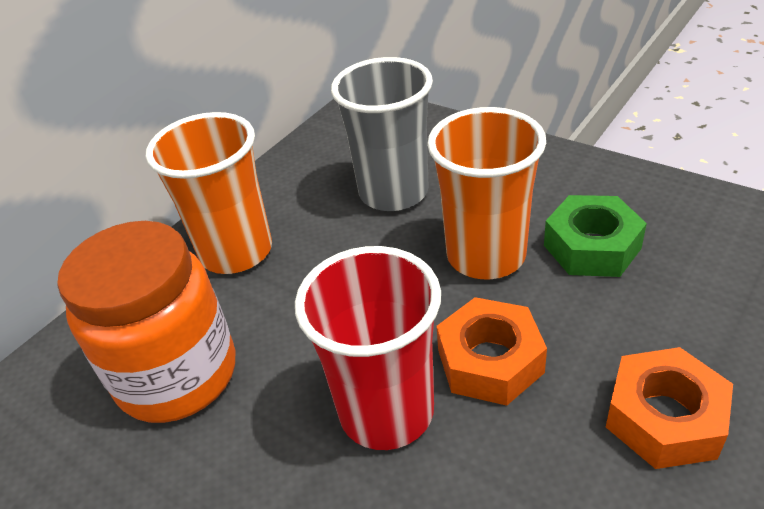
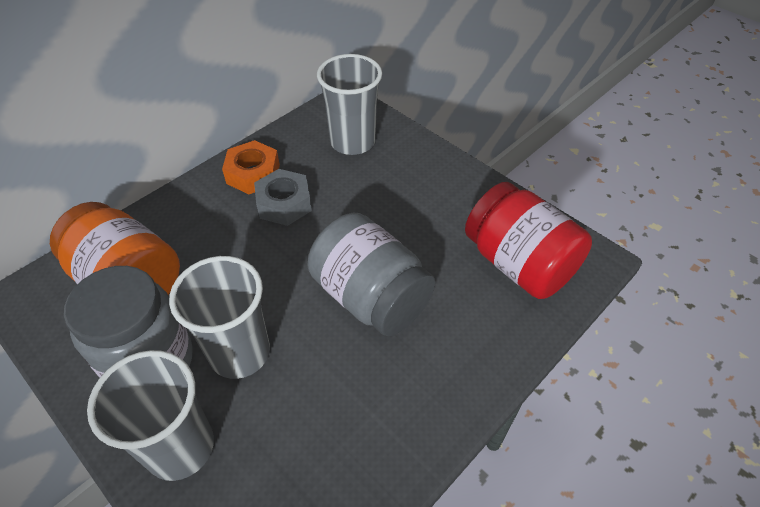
green nut: [544,195,647,277] = 1 -> none = 0
grey cup: [331,57,433,211] = 1 -> [87,350,214,481] [169,256,270,379] [317,54,382,155] = 3
grey jar: none = 0 -> [64,266,193,378] [307,213,435,336] = 2
grey nut: none = 0 -> [254,169,312,226] = 1
orange cup: [146,112,272,274] [427,107,546,279] = 2 -> none = 0
orange nut: [436,297,547,406] [606,347,733,469] = 2 -> [222,140,280,194] = 1
red cup: [295,246,441,450] = 1 -> none = 0
red jar: none = 0 -> [465,182,592,299] = 1

